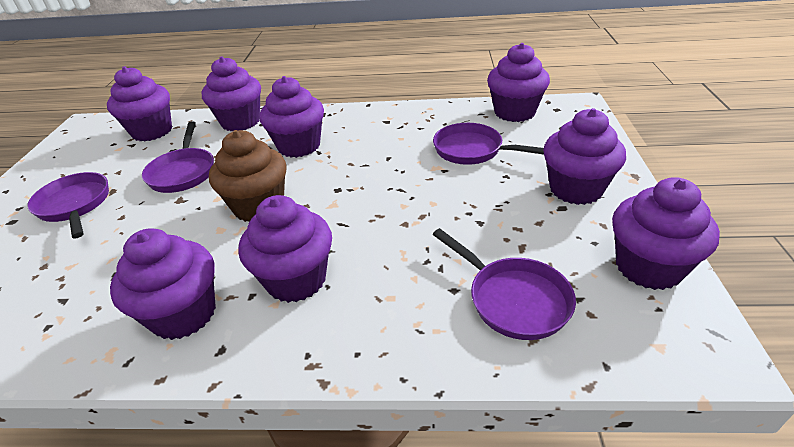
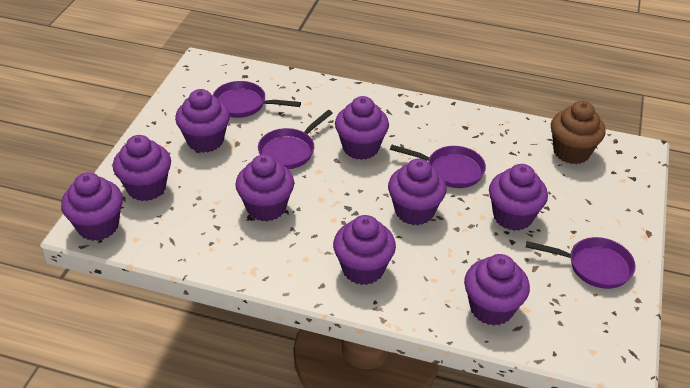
purple cupcake: [107,66,172,142] [110,228,216,340] [202,56,261,131] [239,195,332,303] [259,76,324,158] [487,43,550,122] [543,108,626,205] [612,177,720,290] = 8 -> [61,172,123,241] [113,135,171,201] [175,89,230,153] [235,154,294,221] [333,215,396,285] [335,96,389,160] [388,158,446,225] [464,254,530,326] [489,164,548,231] = 9

